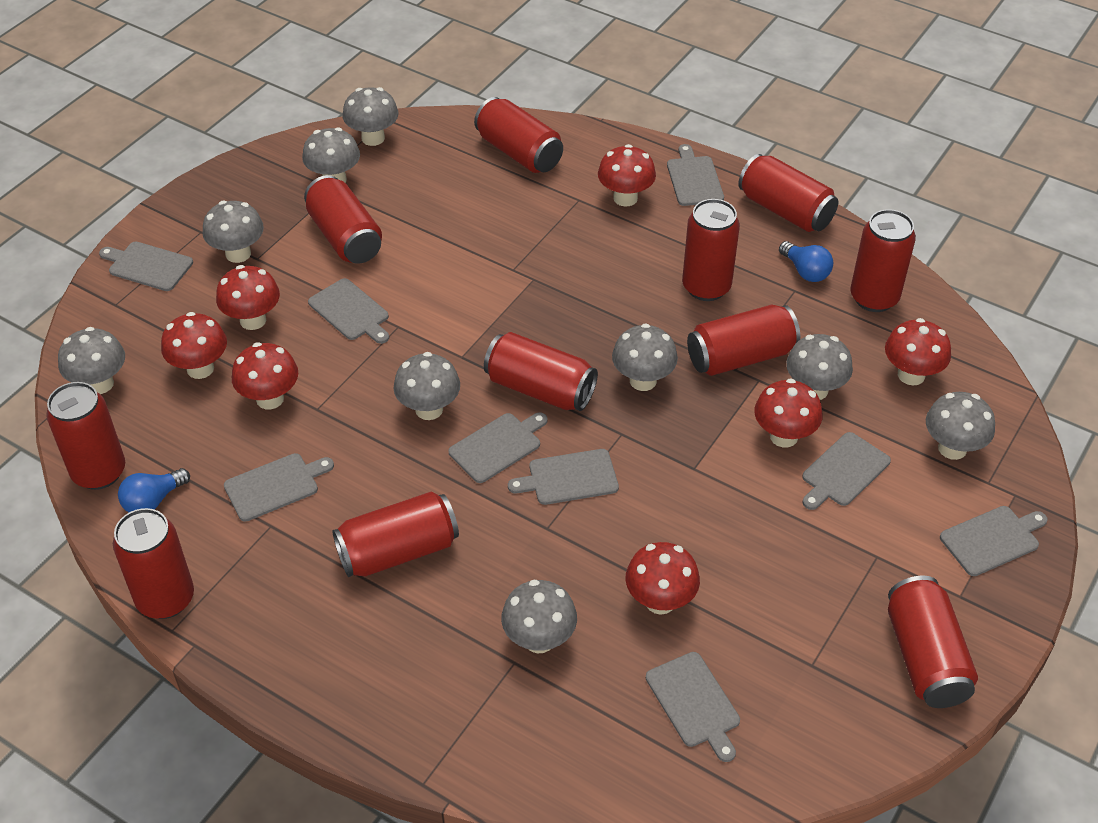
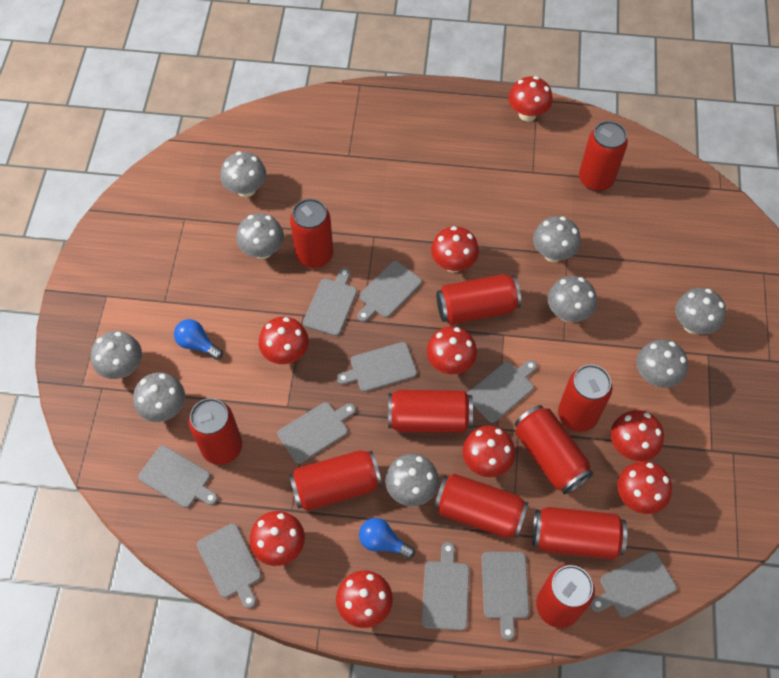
grey cutting board: [99,242,193,291] [224,453,334,521] [308,278,389,344] [448,412,548,483] [508,449,619,505] [646,652,740,762] [667,144,724,206] [802,432,891,510] [940,506,1048,576] = 9 -> [138,446,218,508] [197,523,261,609] [277,402,356,464] [303,268,357,336] [337,342,417,392] [357,261,422,322] [422,542,469,631] [467,360,537,423] [481,552,529,640] [591,551,676,617] = 10
red mushroom: [161,312,227,379] [216,265,280,330] [232,342,298,409] [598,144,656,207] [626,542,700,615] [754,379,822,448] [885,318,951,386] = 7 -> [250,511,305,566] [259,317,309,364] [336,570,393,628] [427,326,477,374] [431,226,479,272] [462,426,516,477] [509,76,553,122] [611,410,664,461] [617,461,672,514] = 9

